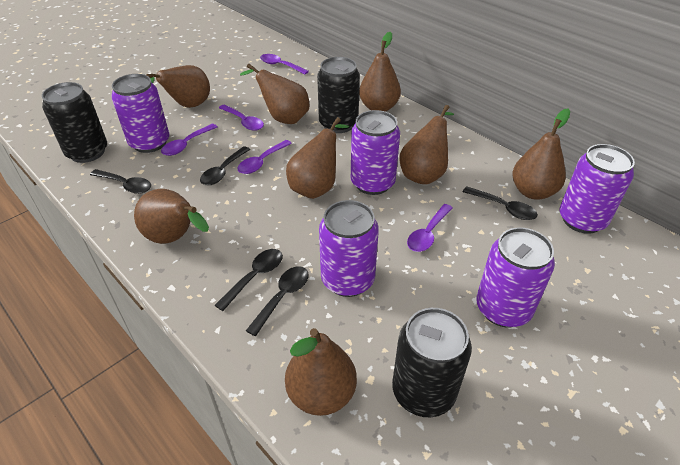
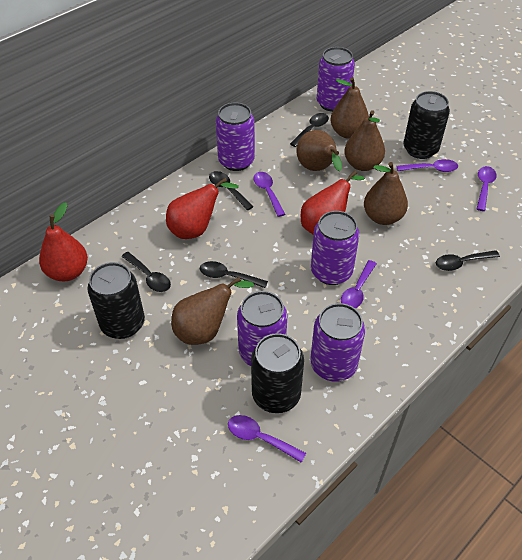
brown pear: [134,189,209,244] [146,65,210,108] [240,64,309,124] [285,328,357,416] [286,117,349,199] [359,32,401,112] [399,105,454,185] [512,108,570,200] = 8 -> [171,277,254,345] [296,130,342,171] [330,77,369,139] [344,110,385,171] [364,162,408,225] = 5
red pear: none = 0 -> [39,202,88,281] [166,178,239,239] [301,170,365,235] = 3

